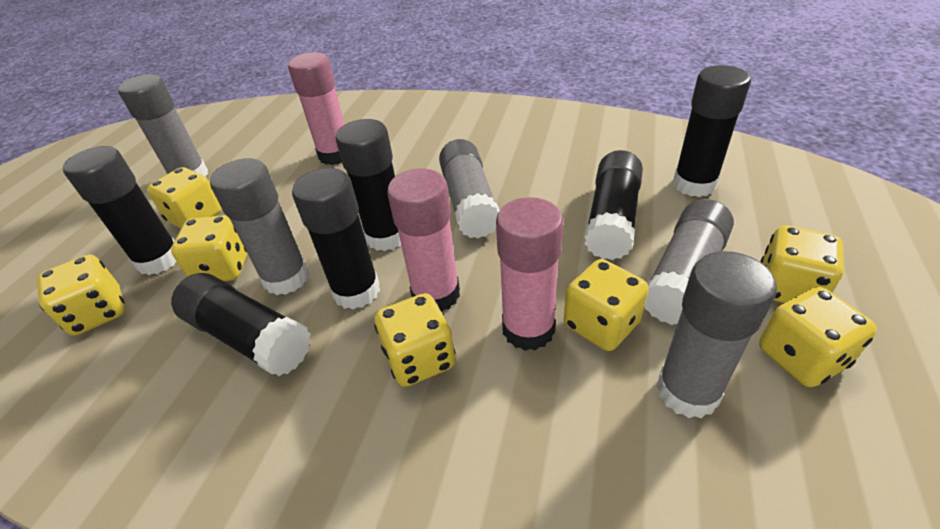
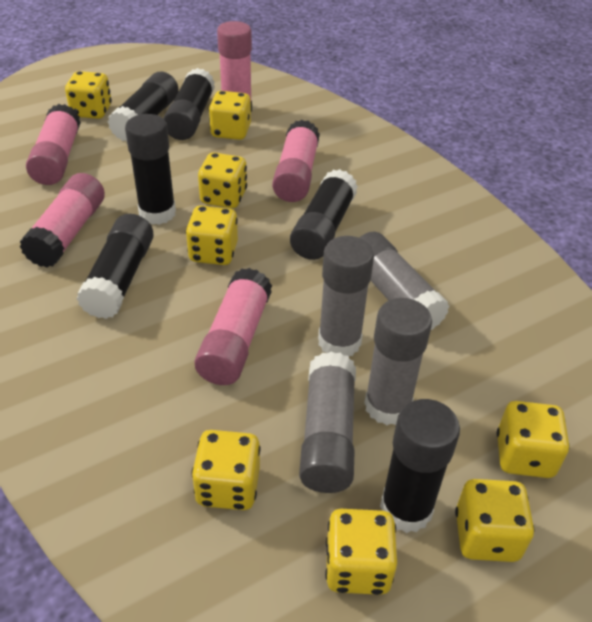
grey glue stick: [118,75,208,177] [210,158,309,295] [439,139,500,238] [645,199,734,325] [657,251,777,419] = 5 -> [299,352,356,493] [318,236,374,356] [359,232,449,330] [364,298,432,425] = 4
pink glue stick: [288,52,345,165] [387,168,460,312] [496,197,563,351] = 3 -> [19,173,105,268] [26,104,81,185] [194,268,272,385] [217,21,252,112] [272,120,320,202] = 5
yellow dice: [37,255,125,336] [147,167,222,229] [171,215,248,281] [374,293,456,387] [564,259,649,351] [759,287,877,387] [760,225,844,303] = 7 -> [65,71,112,119] [186,205,238,265] [191,430,261,510] [198,152,247,208] [209,91,251,140] [325,509,397,595] [455,479,534,562] [497,401,570,478] = 8

